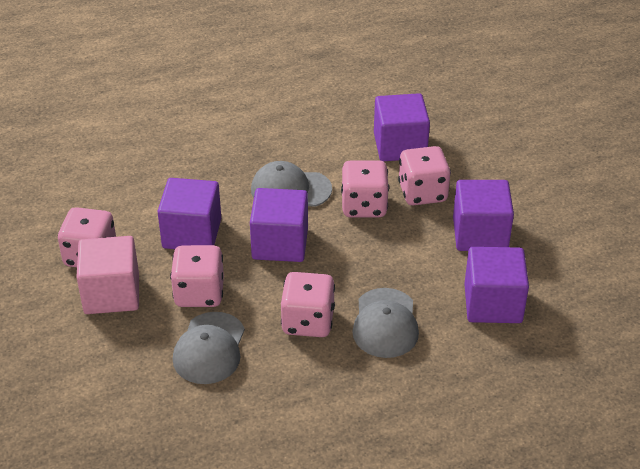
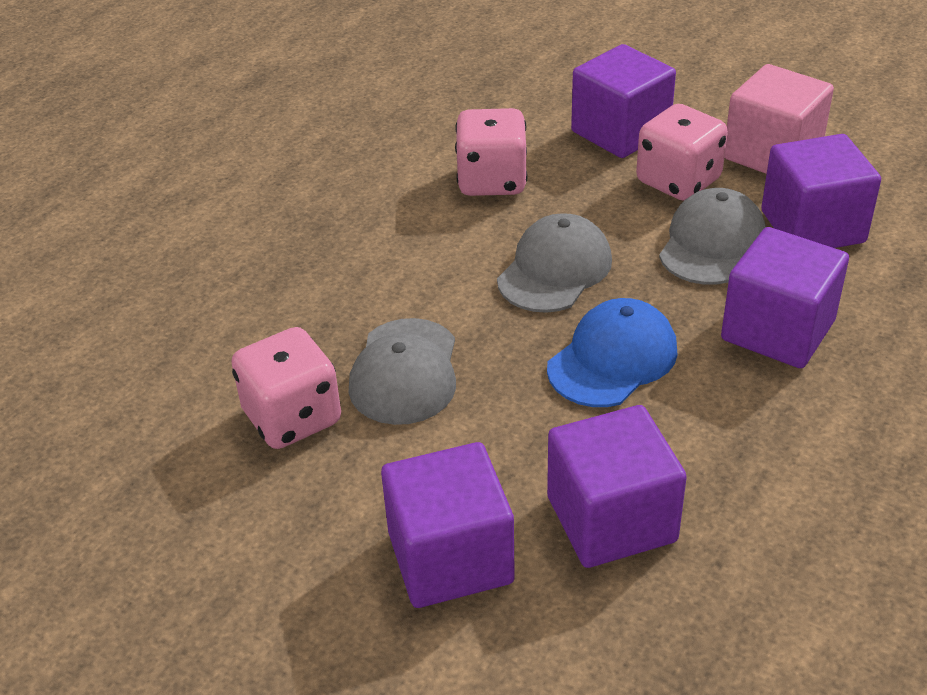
blue cap: none = 0 -> [547,298,678,407] = 1
pink dice: [58,207,116,267] [170,245,224,307] [281,272,335,337] [341,160,389,217] [398,146,451,205] = 5 -> [231,327,341,449] [455,108,528,196] [636,104,728,201] = 3

